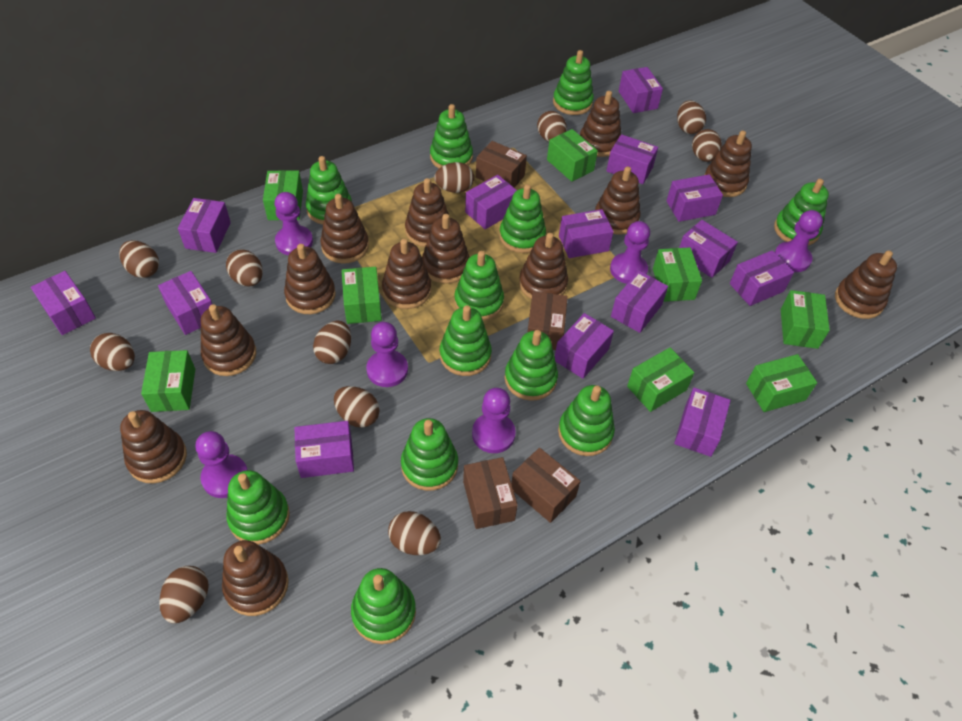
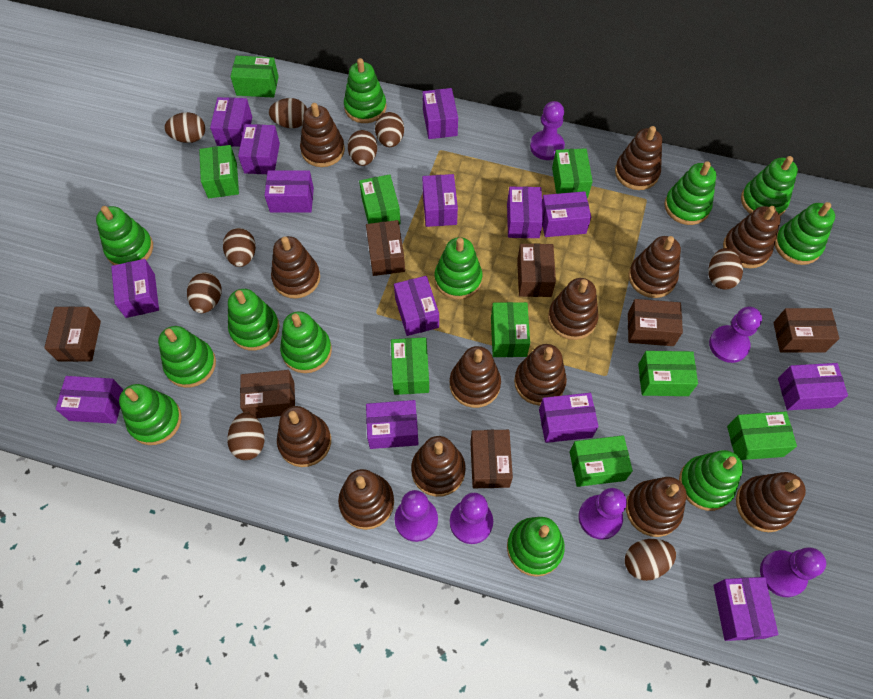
brown box: [463,457,518,529] [476,141,527,188] [511,448,581,523] [527,292,568,350] = 4 -> [44,306,101,362] [240,370,295,418] [366,220,405,276] [470,430,513,488] [517,243,556,297] [628,299,683,346] [773,308,839,352] = 7
brown egg: [90,333,135,371] [119,240,159,278] [159,566,209,623] [226,249,263,286] [313,321,351,364] [334,386,380,428] [388,511,441,555] [434,162,474,193] [537,111,567,142] [677,101,706,134] [692,129,722,162] = 11 -> [164,112,205,143] [187,273,222,313] [223,228,256,267] [227,412,265,460] [269,98,307,128] [348,130,377,166] [375,112,404,147] [625,539,676,581] [708,248,743,290] = 9
green box: [141,350,195,412] [263,170,303,220] [342,267,382,324] [547,129,598,182] [627,348,694,412] [653,247,702,302] [746,354,817,412] [781,290,830,349] = 8 -> [199,145,239,198] [230,56,279,98] [359,174,401,224] [391,337,429,395] [491,302,530,357] [552,148,593,198] [570,435,633,487] [638,351,698,396] [727,411,797,460] = 9

